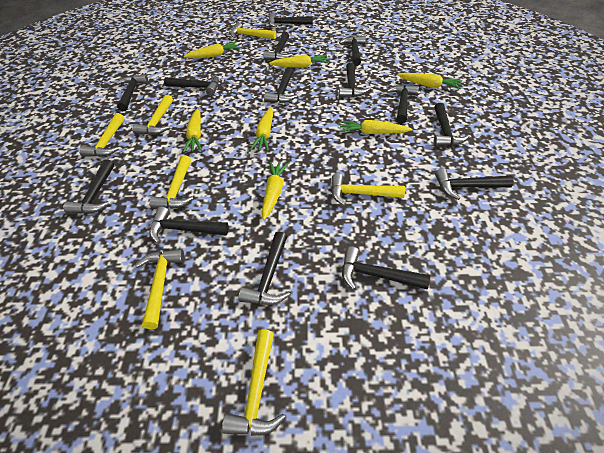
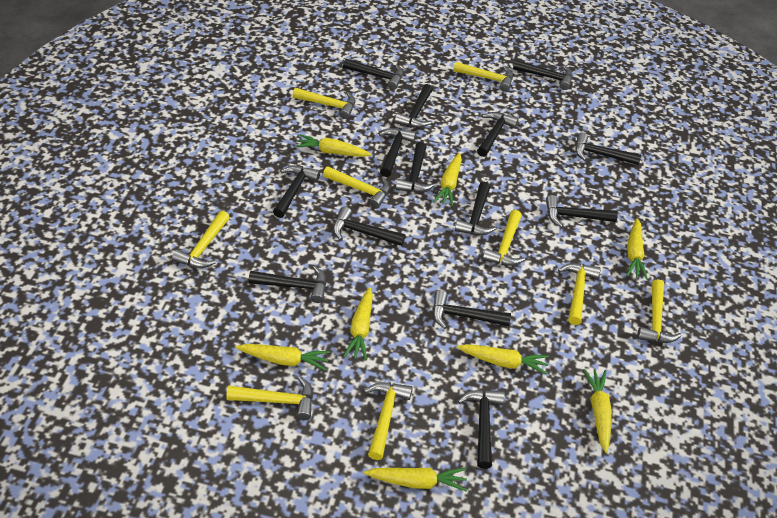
yellow carrot: [183,108,202,153] [184,42,240,58] [250,107,273,151] [262,161,289,220] [269,55,329,68] [340,120,412,134] [398,73,462,89] = 7 -> [236,344,330,371] [295,134,372,157] [343,287,373,360] [364,468,467,492] [433,153,462,206] [457,344,549,375] [583,369,612,453] [626,218,648,280] = 8
yellow hammer: [79,113,124,157] [132,95,173,135] [135,249,184,329] [150,155,193,209] [222,329,286,436] [230,22,276,39] [331,173,405,206] = 7 -> [172,211,230,268] [226,376,313,420] [292,88,355,119] [323,166,390,209] [364,382,413,460] [453,62,513,92] [483,210,525,266] [558,263,600,325] [637,279,682,343] = 9

